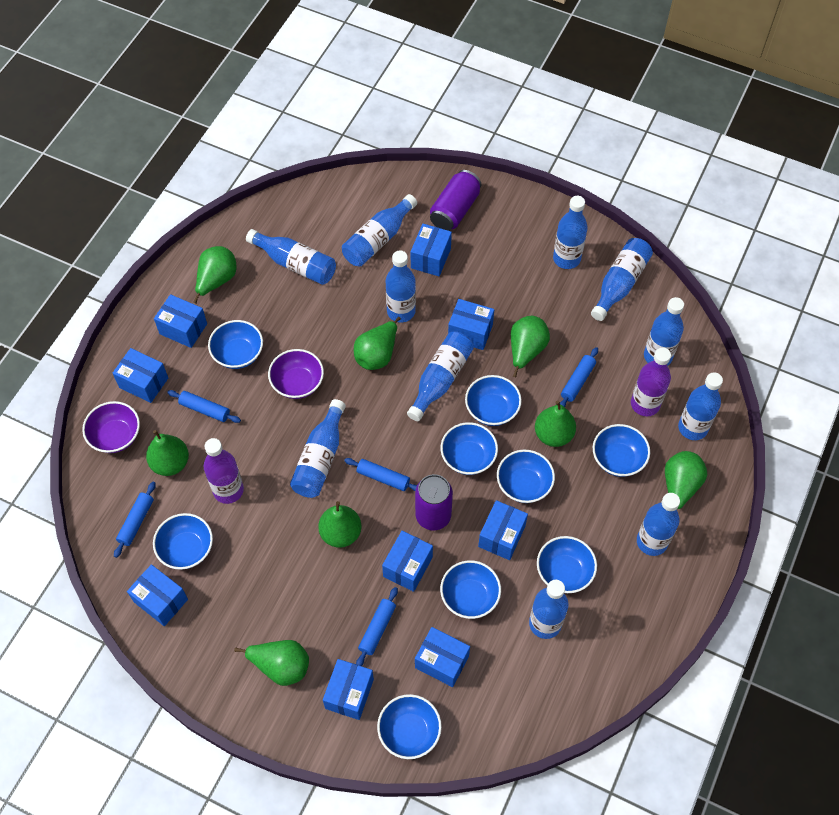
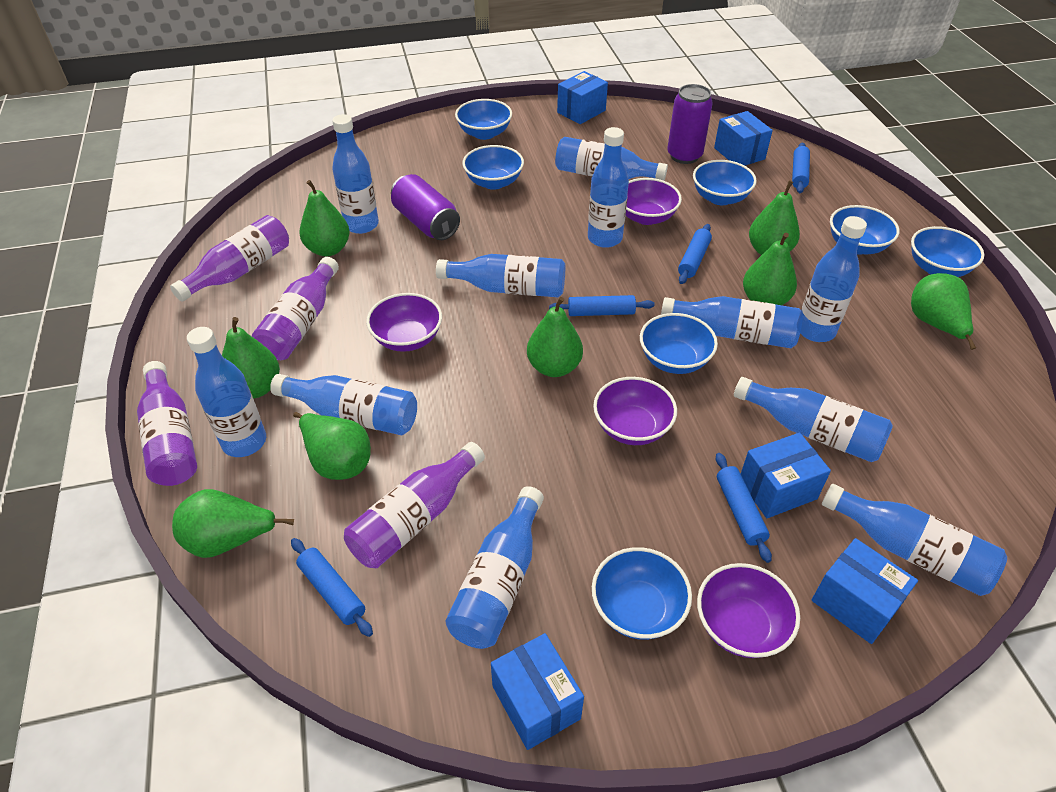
blue bowl: [153,513,213,570] [208,320,263,369] [377,694,442,759] [440,560,501,619] [441,422,498,475] [465,375,522,426] [497,450,555,503] [537,536,597,593] [593,424,650,477] = 9 -> [455,99,512,140] [462,145,524,190] [592,547,692,640] [640,313,718,374] [693,160,757,205] [830,205,900,255] [911,226,984,277] = 7
blue box: [113,348,168,403] [127,564,188,626] [154,294,207,348] [323,659,374,720] [382,531,433,592] [411,224,452,276] [415,627,470,687] [448,299,494,350] [478,500,528,560] = 9 -> [491,633,584,750] [557,71,608,124] [714,111,773,166] [741,433,831,518] [812,538,918,644] = 5
purple bottle: [204,438,244,504] [631,348,671,416] = 2 -> [137,361,197,486] [170,215,289,302] [252,257,339,360] [344,442,485,568] = 4
purple bowl: [82,401,140,453] [268,349,324,399] = 2 -> [366,293,442,352] [593,377,677,445] [626,178,682,225] [697,563,800,658] = 4

